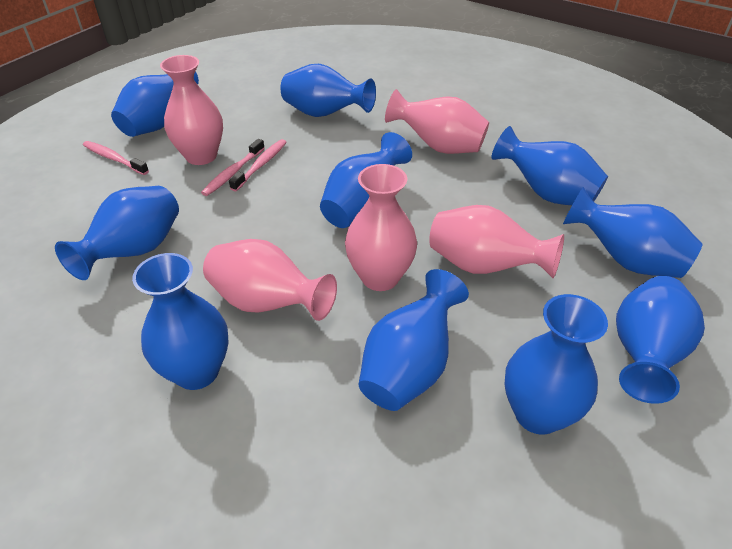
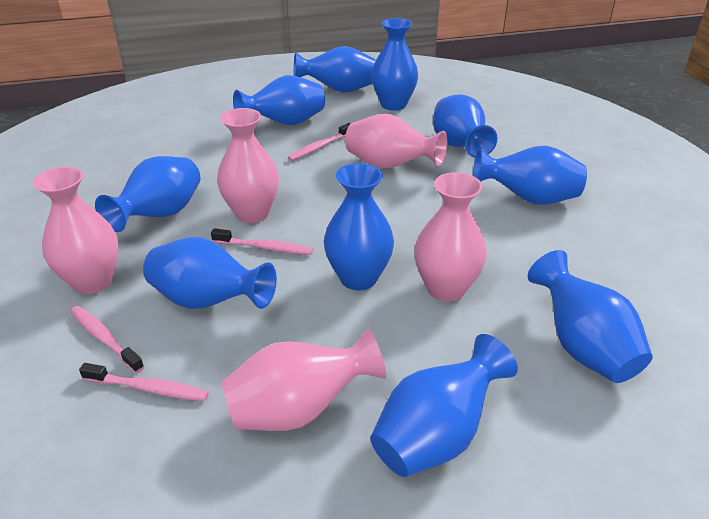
pink toothbrush: [83,141,149,175] [201,139,265,196] [229,139,287,191] = 3 -> [70,306,144,373] [79,363,209,401] [211,228,313,255] [288,123,351,161] = 4

